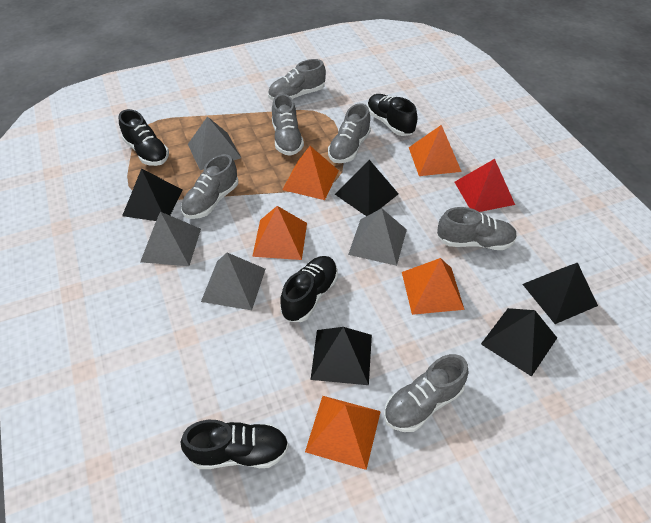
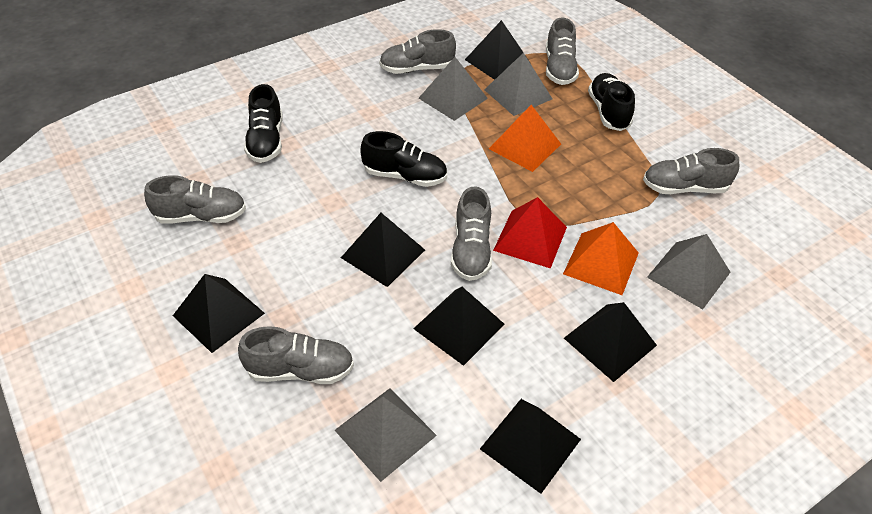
black pyramid: [122,168,183,221] [310,327,372,385] [335,160,399,216] [481,308,557,377] [522,262,598,324] = 5 -> [173,274,265,353] [341,213,425,287] [413,287,505,366] [465,20,530,80] [480,399,581,494] [564,302,657,382] = 6
black shoe: [119,109,169,166] [181,420,289,469] [280,256,338,322] [367,94,418,136] = 4 -> [244,84,283,163] [360,131,447,187] [588,73,635,131] = 3
orange pyramid: [252,206,307,260] [282,146,339,200] [305,396,381,470] [402,258,465,315] [409,125,462,176] = 5 -> [489,105,561,172] [563,222,639,295] = 2

